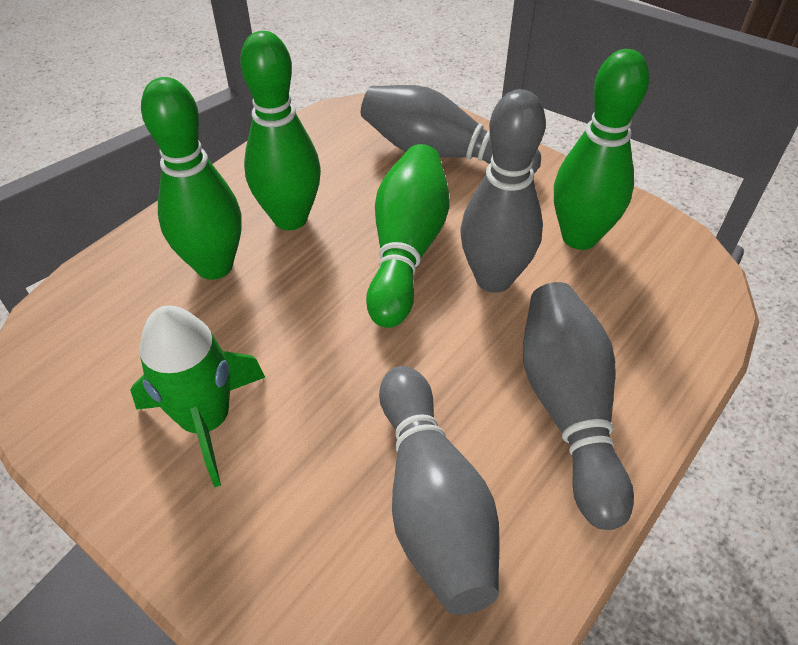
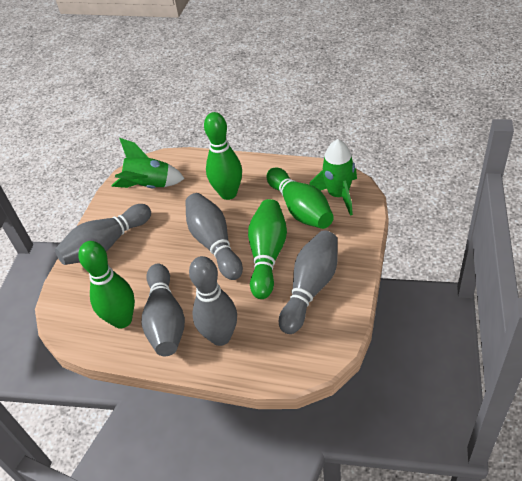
green rocket: [130,306,265,487] = 1 -> [112,138,185,188] [309,139,357,216] = 2
grey bowling pin: [361,85,541,173] [379,366,500,615] [460,89,546,293] [523,282,634,530] = 4 -> [55,204,151,265] [142,264,185,356] [185,193,243,280] [189,256,237,346] [279,230,338,334] = 5

